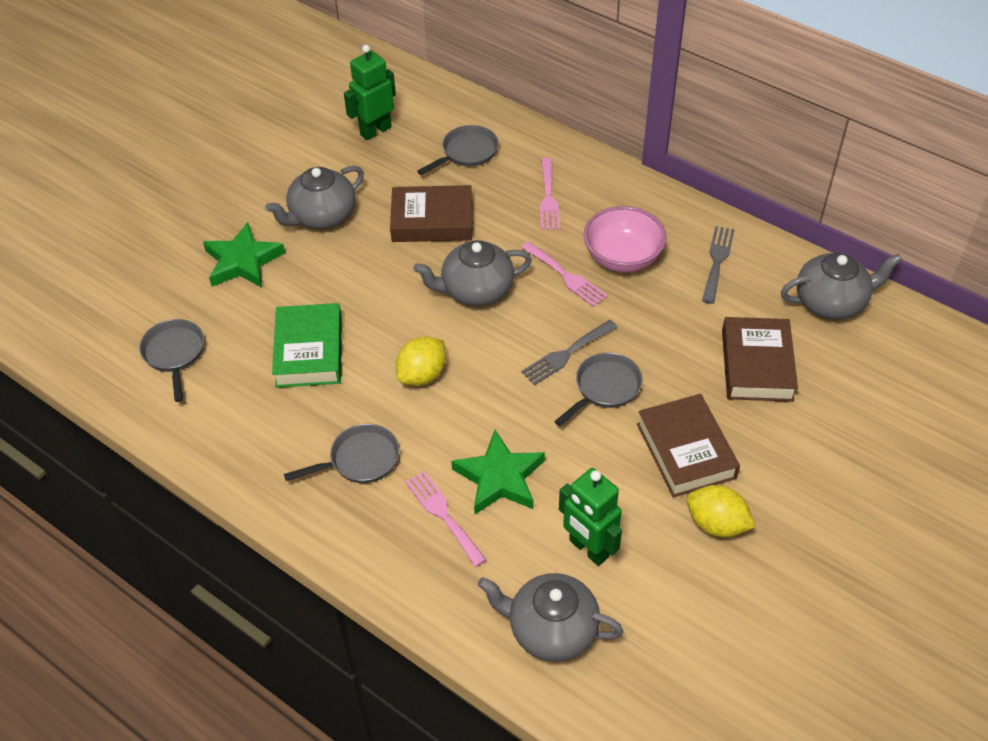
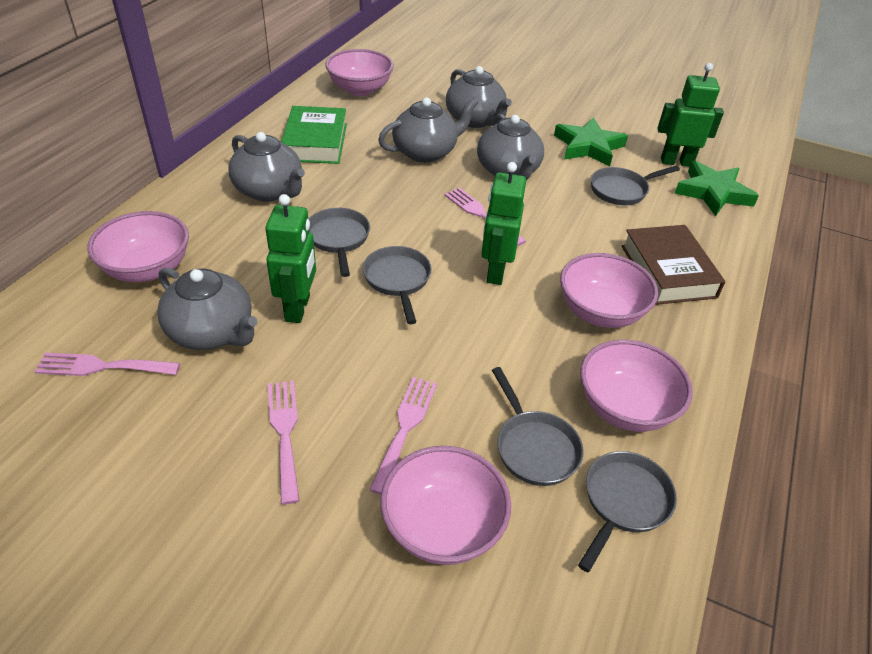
brown book: [390,185,472,242] [637,394,740,497] [722,317,798,402] = 3 -> [622,225,725,305] = 1
green robot: [344,45,396,140] [559,468,622,566] = 2 -> [265,194,316,323] [481,162,526,285] [657,63,724,167] = 3
grey fork: [521,320,618,385] [702,226,735,304] = 2 -> none = 0
grey pan: [139,319,204,402] [284,424,399,483] [417,125,499,175] [554,352,643,426] = 4 -> [309,208,370,277] [363,246,432,324] [492,367,584,486] [578,451,677,572] [591,166,680,205] = 5
grey teapot: [265,166,364,229] [413,240,532,306] [478,573,623,662] [781,253,902,320] = 4 -> [157,268,258,350] [228,132,305,202] [378,98,478,163] [446,66,512,128] [477,114,544,180] = 5
pink bowl: [583,206,666,272] = 1 -> [87,211,189,282] [325,49,394,96] [380,446,511,565] [560,253,658,328] [580,340,693,432] = 5
pink fork: [405,471,487,567] [521,241,608,307] [540,158,560,230] = 3 -> [34,353,180,376] [268,381,300,505] [369,377,437,495] [444,188,526,246] = 4
yellow lemon: [396,337,446,386] [686,485,756,537] = 2 -> none = 0

